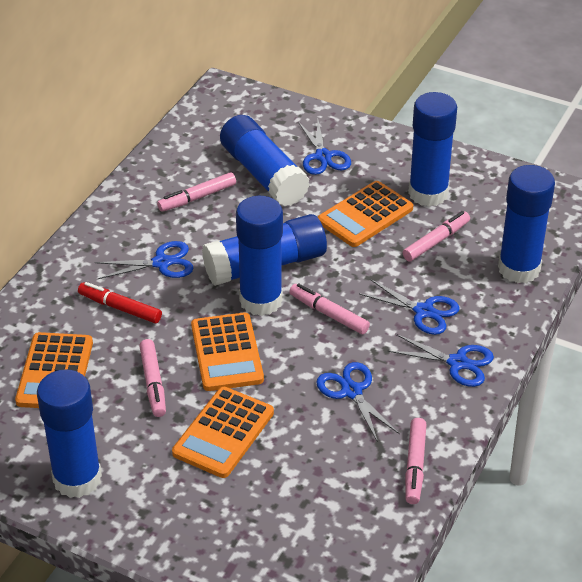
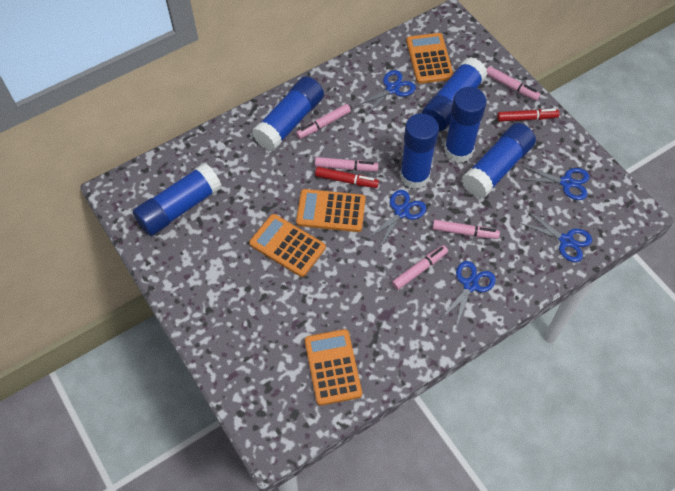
red marker: [78,282,162,323] = 1 -> [315,167,379,188] [497,109,560,122] = 2

